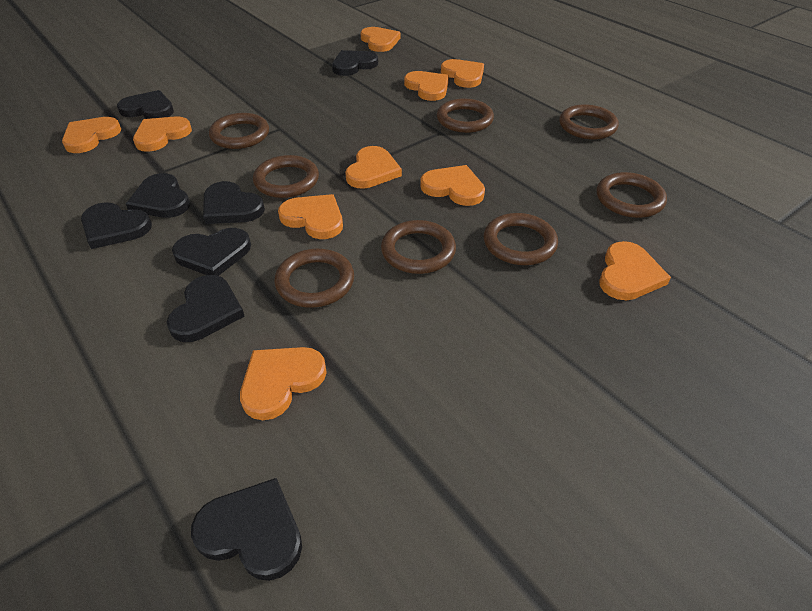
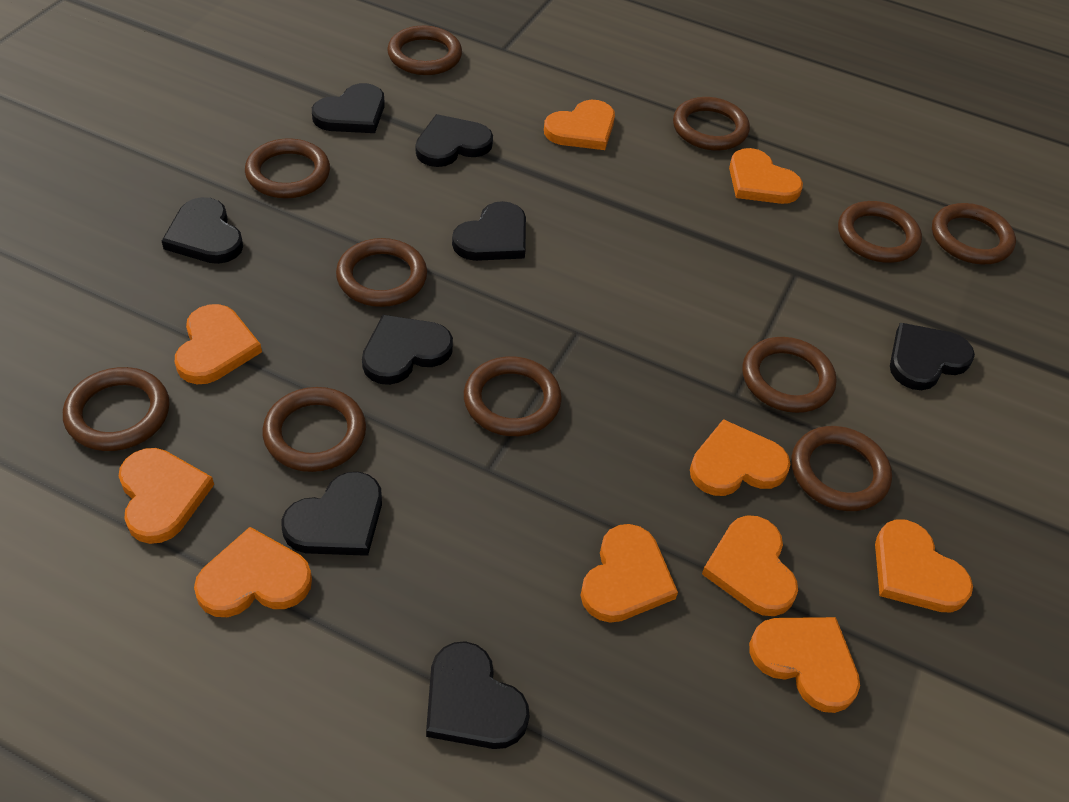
brown ring: [209,113,269,149] [253,155,319,198] [275,249,354,308] [381,220,456,274] [437,98,494,133] [484,213,558,265] [559,104,619,140] [597,172,667,218] = 8 -> [63,367,170,451] [245,138,330,198] [262,387,366,472] [336,238,427,307] [387,26,462,75] [464,356,562,436] [673,97,750,151] [742,337,836,413] [792,426,892,511] [838,201,922,263] [932,203,1016,265] = 11

